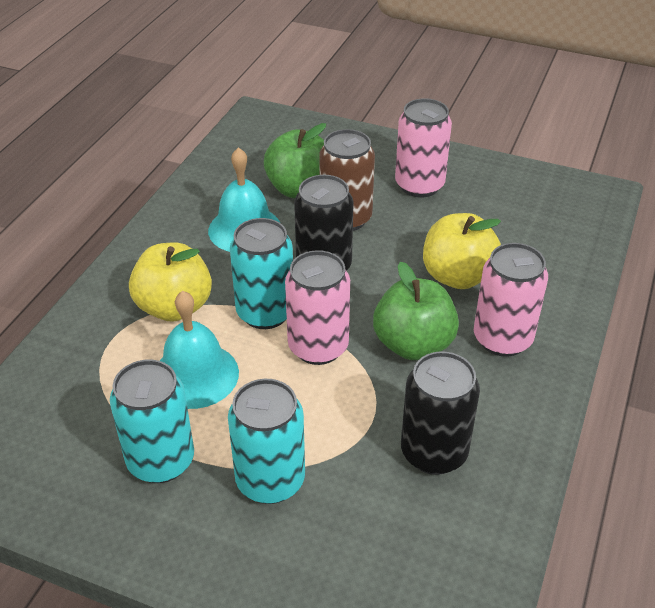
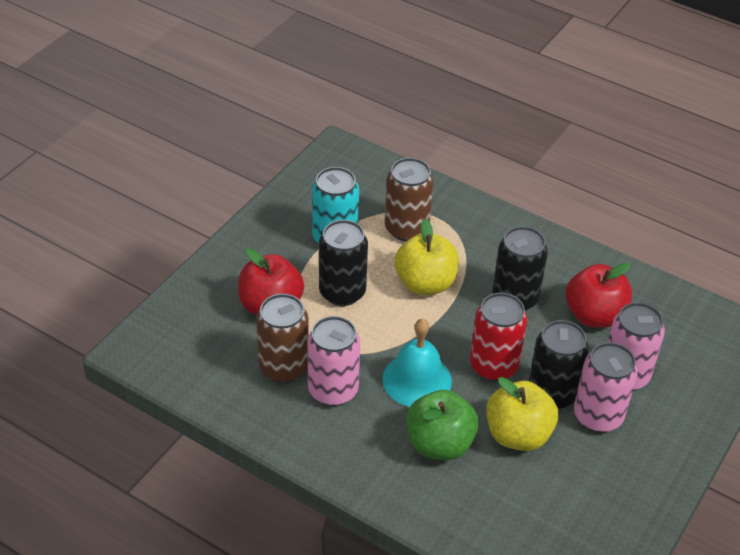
black can: [294,175,354,271] [401,351,480,475] = 2 -> [319,220,368,306] [492,226,548,311] [529,320,589,409] = 3
brown can: [319,129,375,231] = 1 -> [256,294,309,383] [385,158,434,241] = 2
green apple: [264,123,326,198] [373,262,459,360] = 2 -> [406,390,479,460] = 1
red apple: none = 0 -> [238,248,304,315] [566,262,632,328] = 2
red can: none = 0 -> [470,293,527,381] = 1
turquoise bell: [160,291,239,409] [208,147,280,252] = 2 -> [382,319,452,407] = 1
turquoise can: [110,359,194,483] [228,379,305,504] [230,218,293,329] = 3 -> [312,167,359,244] = 1

